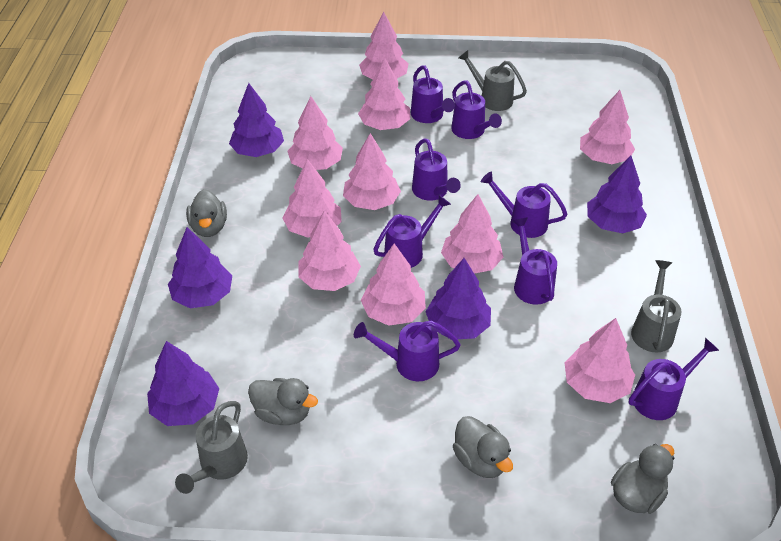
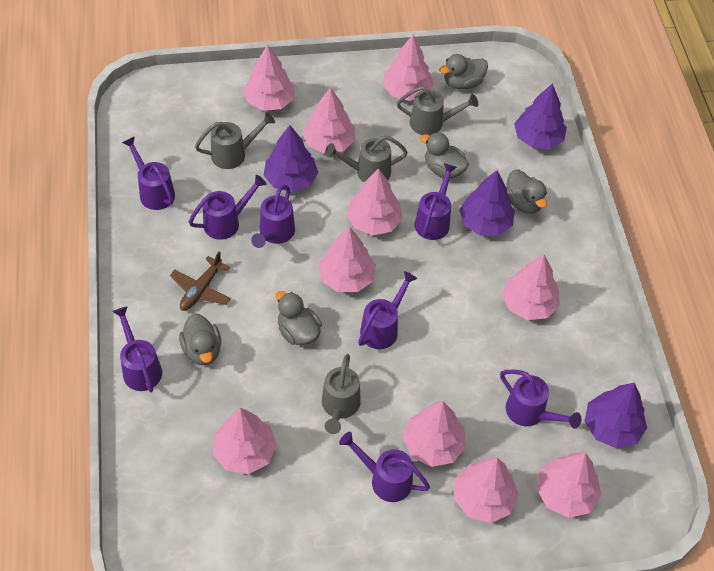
brown plane: none = 0 -> [170,251,231,311] = 1
grey duck: [186,189,227,237] [248,378,318,425] [453,416,513,478] [611,444,674,514] = 4 -> [179,313,221,365] [276,291,322,345] [420,132,469,179] [439,54,488,90] [506,169,547,214] = 5
grey watering can: [175,401,248,494] [459,50,527,111] [631,260,681,352] = 3 -> [195,112,275,169] [322,354,361,434] [325,135,408,182] [397,86,478,135] = 4
purple tree: [147,341,220,426] [168,227,232,308] [229,83,284,157] [425,258,491,339] [587,155,647,233] = 5 -> [264,125,318,192] [459,170,515,236] [514,83,567,149] [585,383,647,449] = 4

